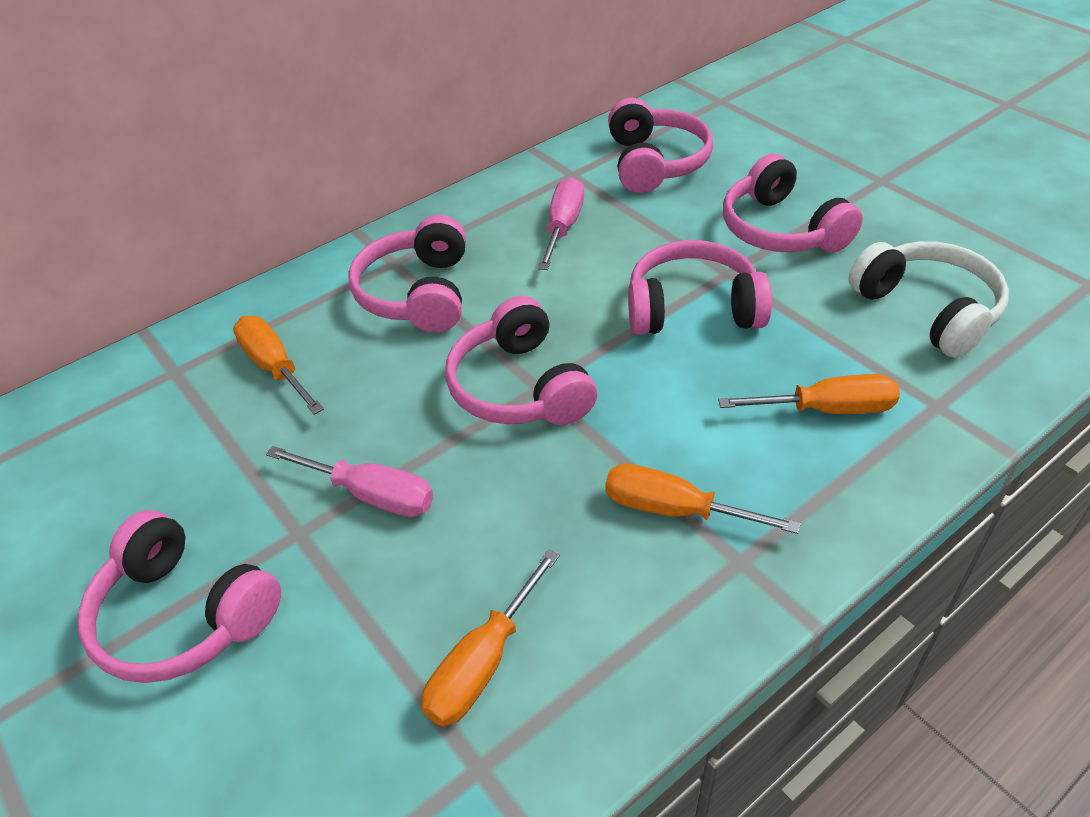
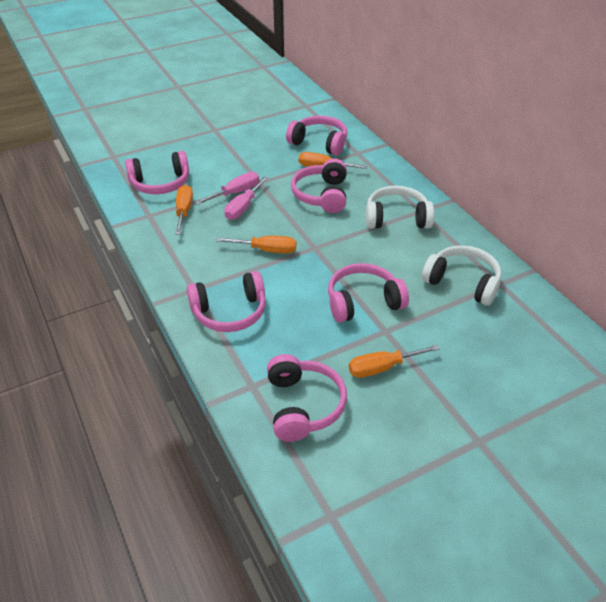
white headphones: [848,241,1009,358] = 1 -> [366,186,434,229] [422,245,502,306] = 2

